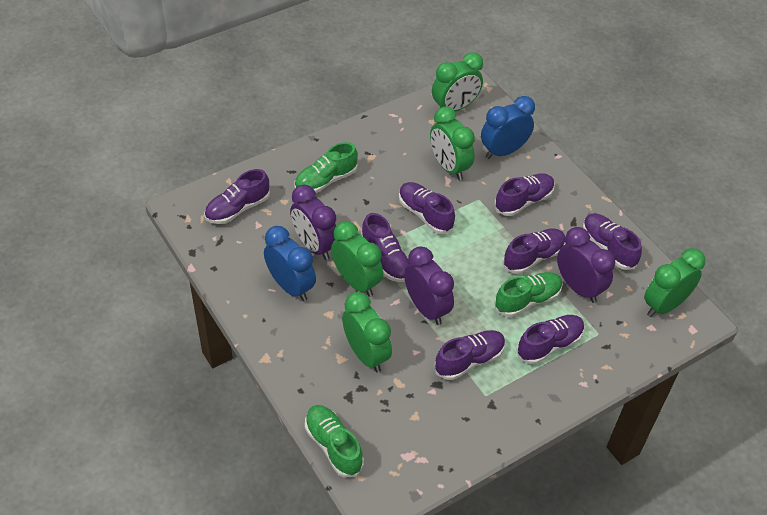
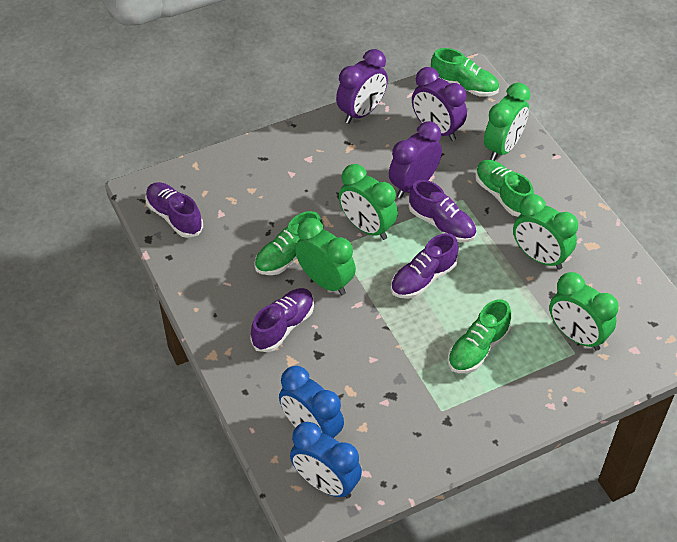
green shoe: [294,142,358,193] [305,405,364,478] [494,272,563,317] = 3 -> [254,211,323,275] [431,48,499,97] [448,299,511,373] [475,160,534,217] = 4
purple shoe: [204,169,270,224] [361,213,409,282] [399,182,455,234] [434,330,506,380] [494,173,555,216] [503,228,565,274] [516,315,585,364] [582,214,642,270] = 8 -> [145,182,203,238] [251,288,314,352] [391,233,459,299] [409,180,476,242] = 4

